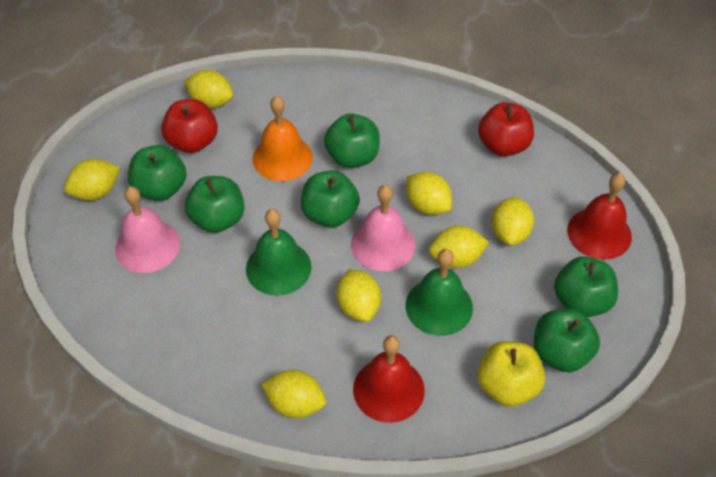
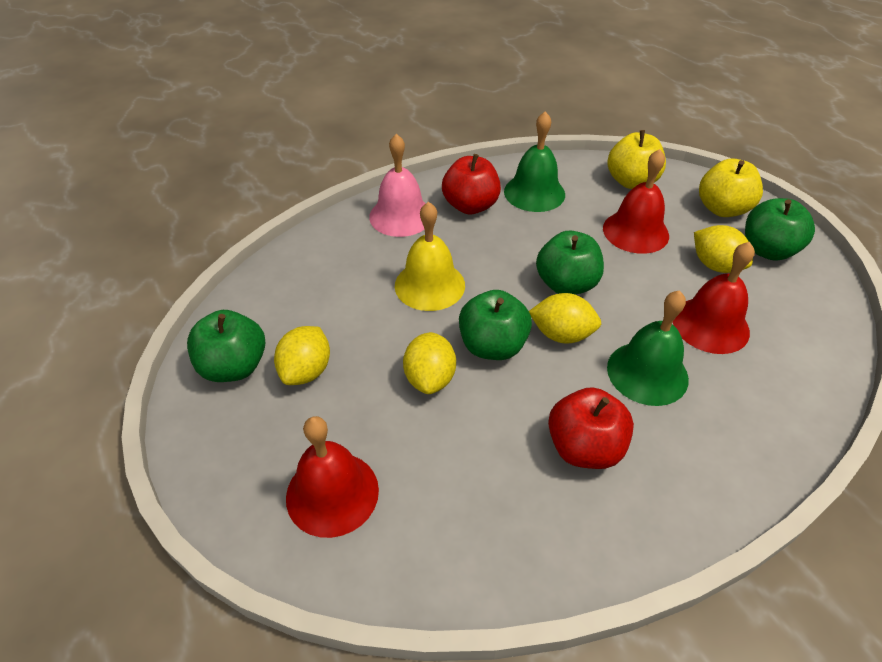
green apple: [128,145,186,201] [185,176,245,233] [301,170,360,228] [324,113,380,168] [534,309,600,372] [554,256,618,317] = 6 -> [187,310,265,382] [459,290,532,360] [536,231,604,295] [745,198,815,260] = 4
orange bell: [252,96,313,181] = 1 -> none = 0
pink bell: [115,187,180,273] [351,185,415,271] = 2 -> [369,134,426,237] = 1
red bell: [353,335,425,423] [567,173,632,260] = 2 -> [286,416,379,538] [603,149,669,254] [673,242,755,354] = 3
yellow apple: [477,341,545,407] = 1 -> [607,130,666,189] [699,158,763,217] = 2
yellow bell: none = 0 -> [395,202,465,311] = 1
yellow lemon: [64,159,120,201] [184,70,233,108] [261,370,326,418] [336,269,381,322] [406,172,452,215] [429,226,489,268] [492,197,534,246] = 7 -> [274,326,330,385] [403,332,456,394] [529,293,601,343] [694,225,753,273] = 4

